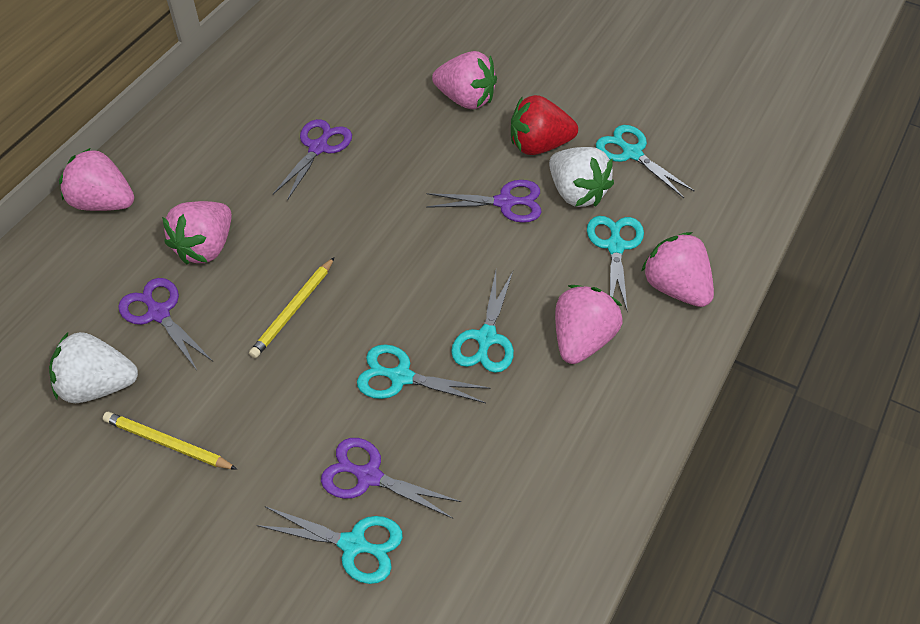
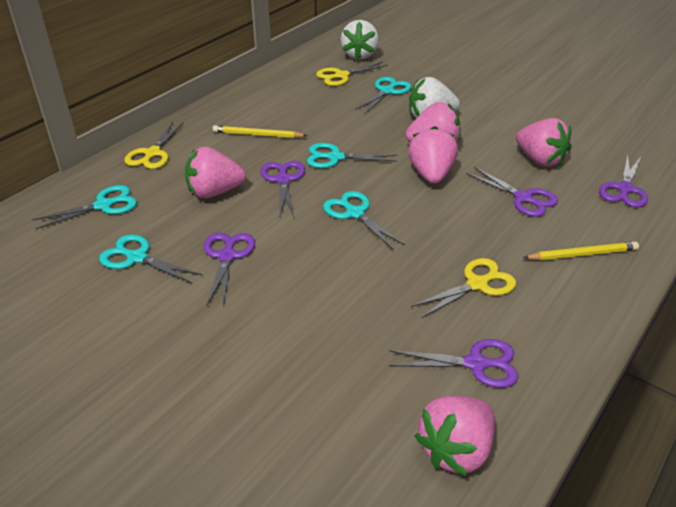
purple scissors: [118,278,213,370] [273,119,352,201] [321,438,461,519] [426,180,542,223] = 4 -> [204,233,255,307] [260,161,305,217] [389,339,518,388] [466,167,558,217] [599,154,648,207] = 5
red strawberry: [511,95,578,155] = 1 -> none = 0
yellow scissors: none = 0 -> [124,122,184,169] [316,62,388,86] [411,258,516,318] = 3

